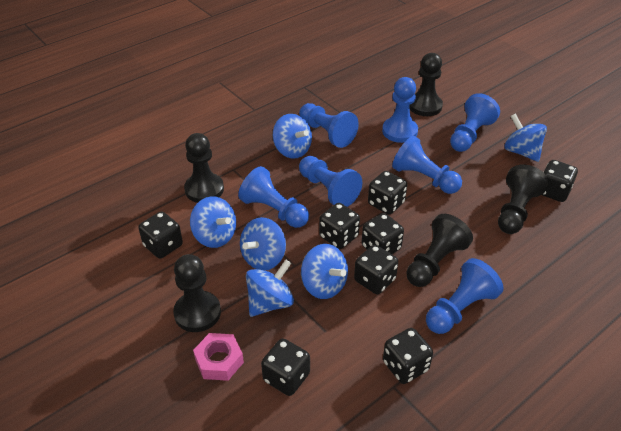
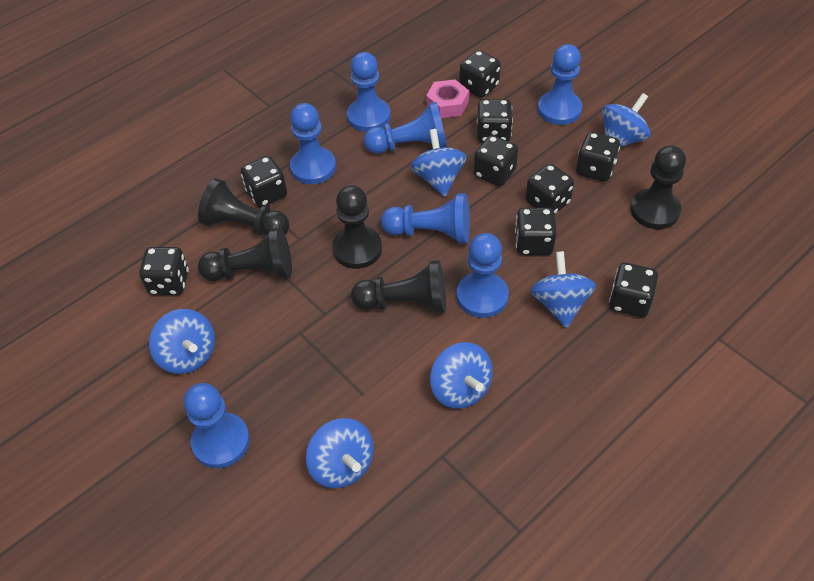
black dice: [138,211,183,259] [261,339,310,396] [319,203,360,249] [354,245,398,294] [362,213,404,254] [368,171,407,214] [383,328,433,384] [542,160,578,202] = 8 -> [139,247,189,295] [241,156,287,207] [459,50,501,98] [474,135,518,186] [477,99,513,143] [515,208,557,255] [526,164,574,214] [576,132,620,182] [609,263,658,317] = 9

